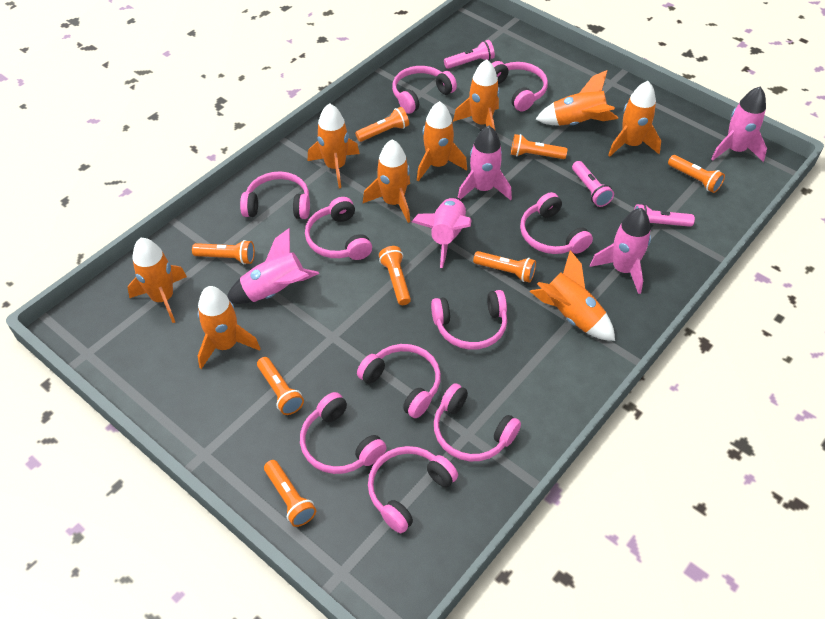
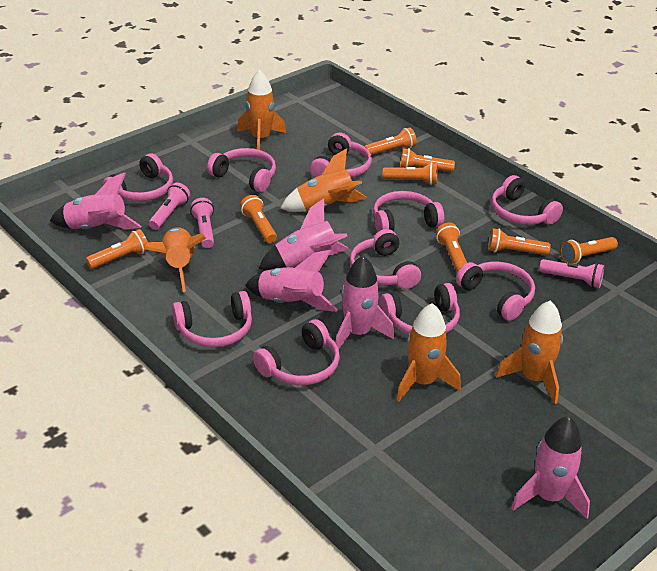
orange rocket: [128,238,187,323] [198,286,261,369] [308,103,360,188] [363,139,410,223] [417,101,467,182] [453,59,500,130] [530,250,615,341] [535,70,618,126] [608,81,661,157] = 9 -> [144,227,206,292] [237,70,286,150] [280,148,367,212] [397,303,461,402] [496,300,563,404] = 5

